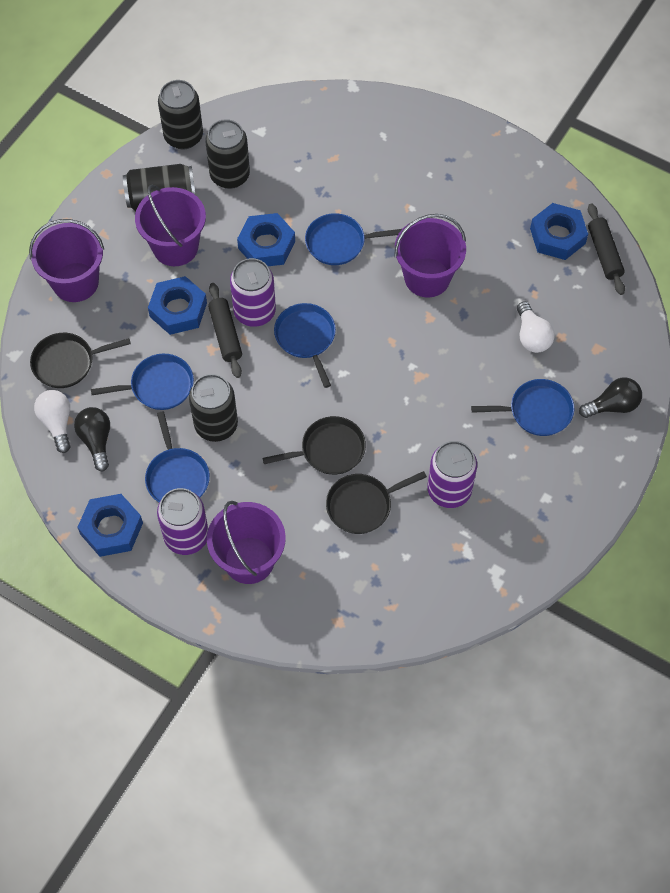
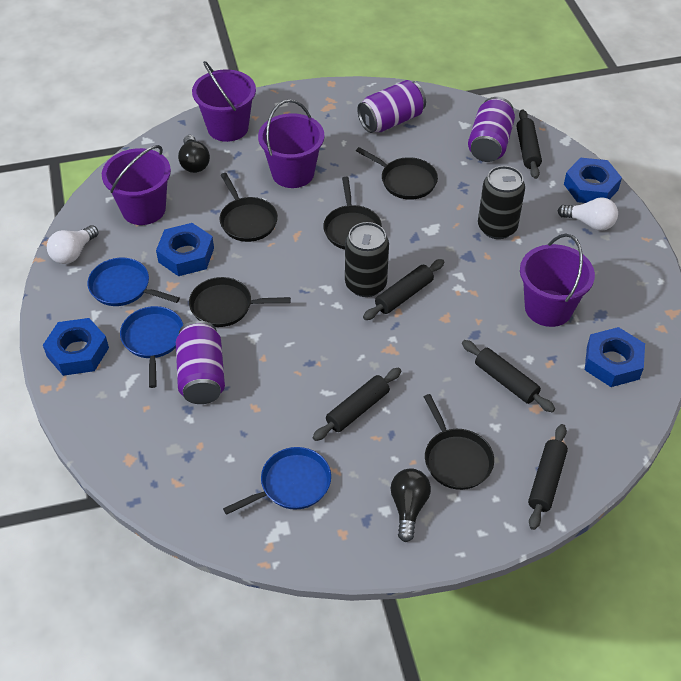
black can: [123,164,196,211] [158,80,203,149] [189,374,238,442] [205,119,250,189] = 4 -> [345,222,389,297] [478,166,525,239] = 2
black pan: [30,333,131,388] [263,416,366,475] [326,471,427,534] = 3 -> [189,277,291,327] [219,173,278,242] [323,177,382,249] [356,147,438,200] [424,394,494,490] = 5
black rolling pin: [208,283,242,378] [588,203,625,295] = 2 -> [313,368,401,441] [363,259,444,320] [462,340,555,412] [517,110,542,179] [528,424,568,530] = 5
blue pan: [91,354,194,410] [145,412,210,503] [274,303,336,388] [305,213,402,265] [471,379,574,436] = 5 -> [87,258,180,306] [120,306,183,388] [223,447,331,515] = 3

